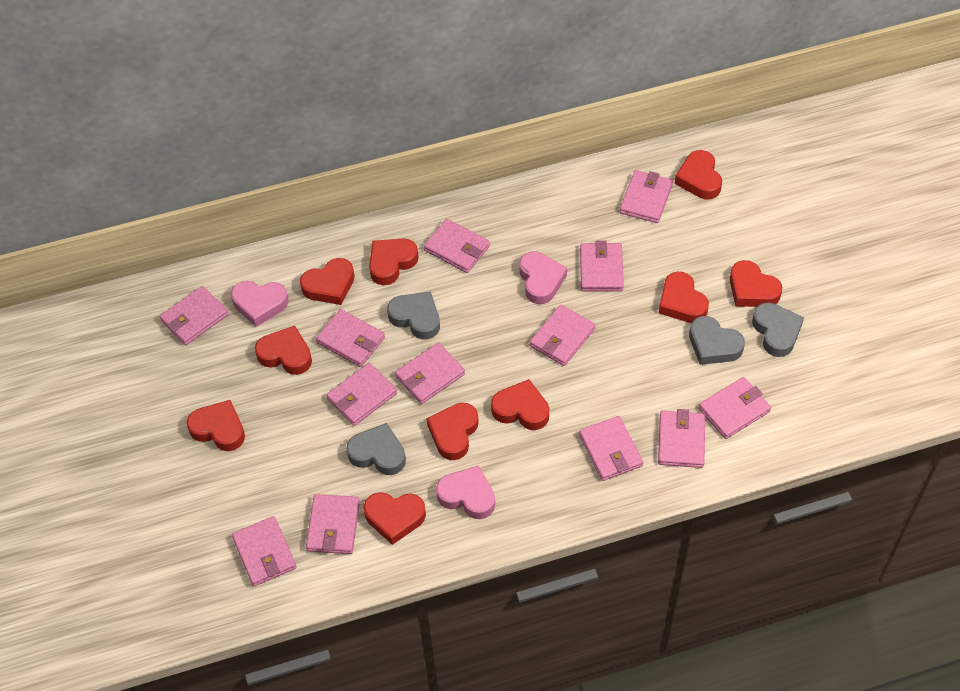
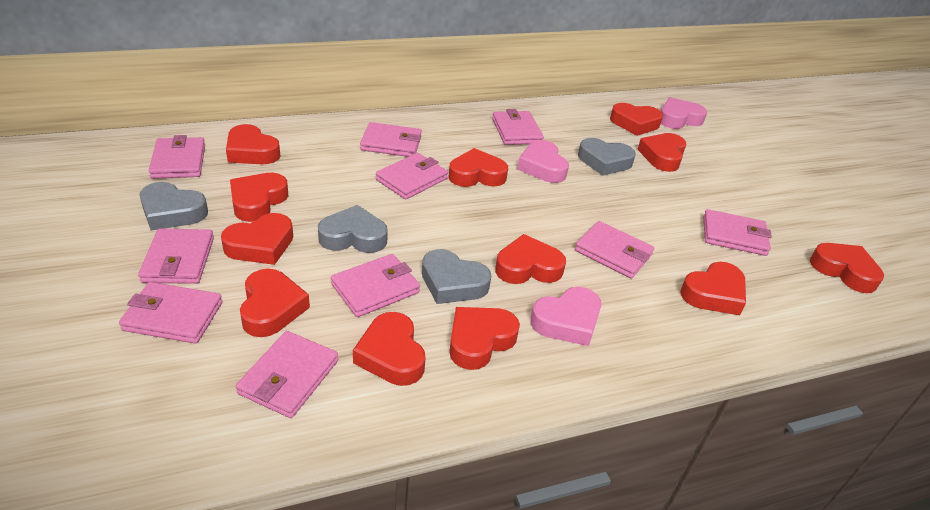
pink wallet: [160,286,229,345] [232,516,296,586] [306,494,360,554] [316,309,385,367] [326,363,397,426] [395,342,465,404] [424,219,490,273] [530,305,595,366] [579,416,643,481] [580,241,624,291] [620,170,673,223] [658,409,705,468] [699,377,771,439] = 13 -> [119,282,223,344] [138,228,214,284] [149,135,205,179] [236,331,338,418] [331,254,420,317] [360,122,422,157] [376,153,448,199] [492,109,544,145] [575,221,654,278] [703,209,772,256] = 10
red heart: [187,400,245,451] [255,326,312,375] [300,258,355,305] [364,492,426,545] [369,239,419,285] [427,403,479,460] [491,379,549,430] [659,272,709,323] [675,150,722,199] [730,260,782,307] = 10 -> [221,213,293,265] [226,124,280,164] [230,173,288,222] [240,269,310,337] [353,312,426,386] [448,148,508,187] [449,307,520,370] [495,234,566,284] [610,103,663,136] [637,133,686,172] [680,262,746,315] [810,243,884,293] = 12

